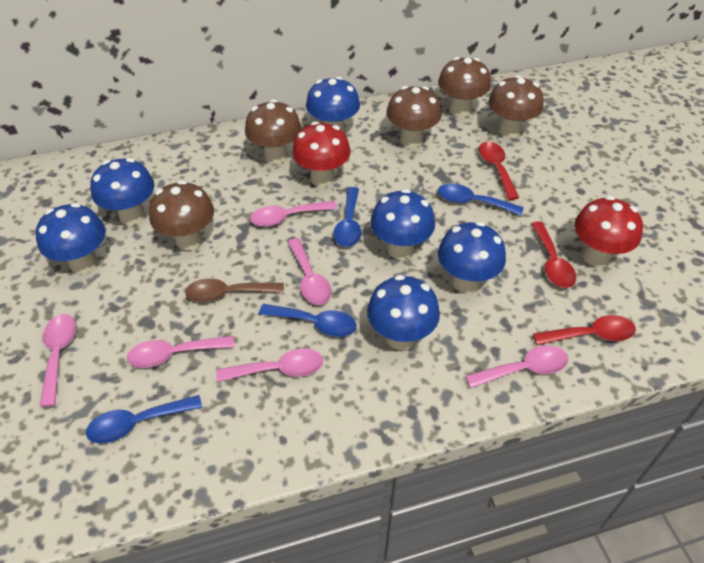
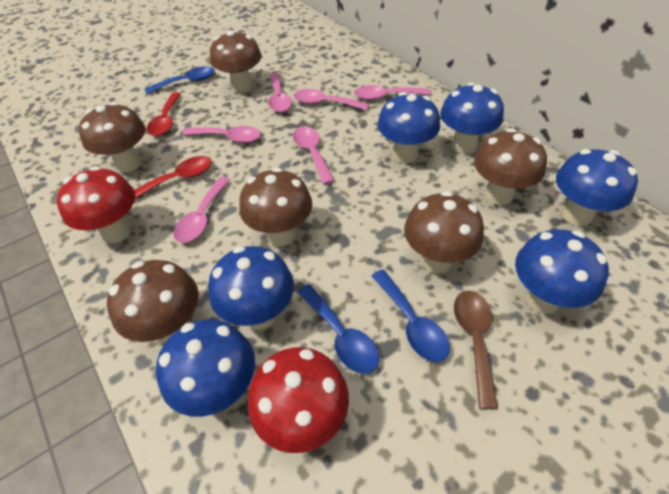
blue spoon: [86,395,202,443] [259,304,357,337] [333,187,361,247] [438,183,524,215] = 4 -> [144,66,215,94] [298,284,379,373] [372,270,450,362] = 3
brown mushroom: [149,180,214,251] [245,99,302,164] [386,86,442,148] [438,57,491,117] [489,75,544,138] = 5 -> [79,102,145,173] [107,260,199,344] [210,30,262,93] [239,168,312,246] [404,191,484,274] [474,128,547,205] = 6
red spoon: [479,142,519,200] [531,221,576,288] [533,315,636,345] = 3 -> [134,156,212,199] [147,92,181,136] = 2

